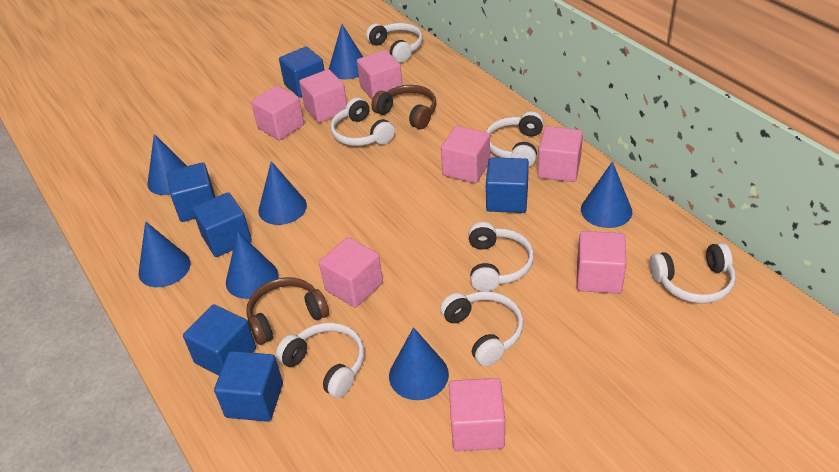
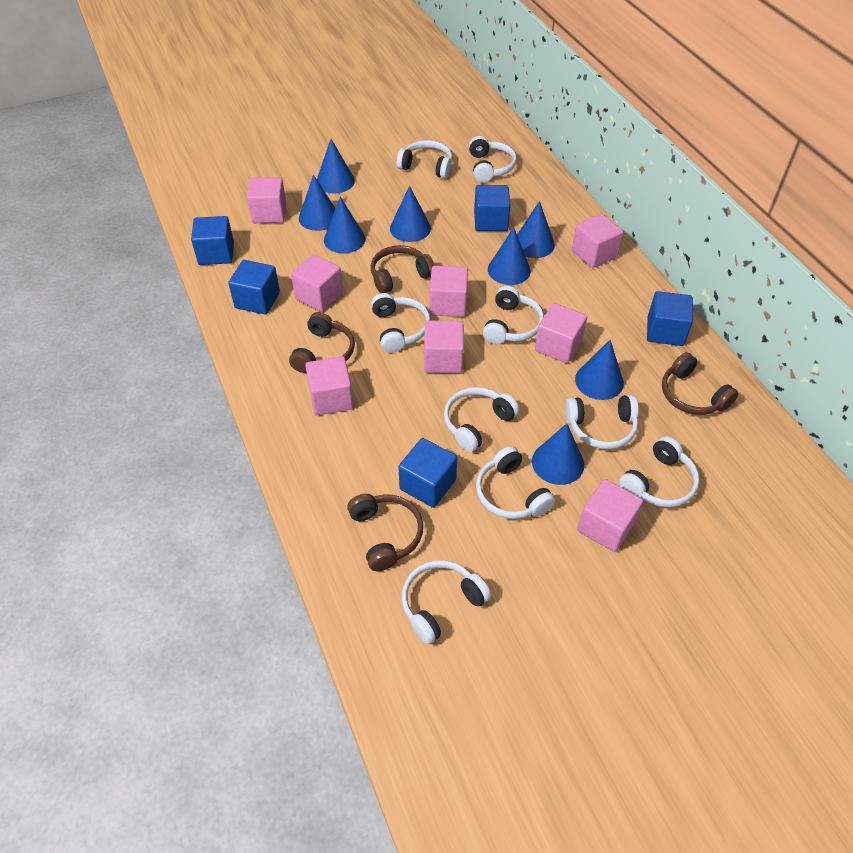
blue cone: [139,221,191,287] [147,134,187,195] [226,232,278,299] [259,161,307,225] [329,24,363,80] [389,327,449,400] [581,161,632,228] = 7 -> [299,175,335,231] [317,139,355,193] [324,197,365,253] [390,185,431,242] [488,227,531,285] [517,201,555,258] [532,423,584,485] [575,340,624,400] = 8
blue cube: [167,162,215,222] [183,304,256,376] [192,192,252,257] [214,351,283,422] [279,47,324,98] [486,157,529,213] = 6 -> [191,216,234,265] [228,260,280,315] [398,438,457,508] [474,185,511,231] [647,291,693,346] = 5
brown headphones: [246,277,329,345] [371,85,436,129] = 2 -> [289,312,355,373] [347,494,423,571] [371,245,435,293] [662,352,738,415] = 4
white headphones: [276,323,364,398] [330,97,395,146] [366,23,423,63] [440,291,524,366] [468,222,534,291] [486,111,544,167] [650,243,736,304] = 7 -> [371,293,430,353] [396,140,453,178] [402,560,491,645] [444,387,519,452] [469,136,517,183] [476,446,556,519] [483,286,544,344] [565,395,639,449] [619,436,699,507] = 9

